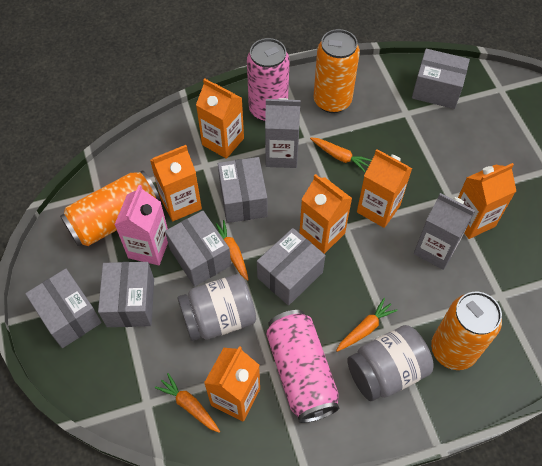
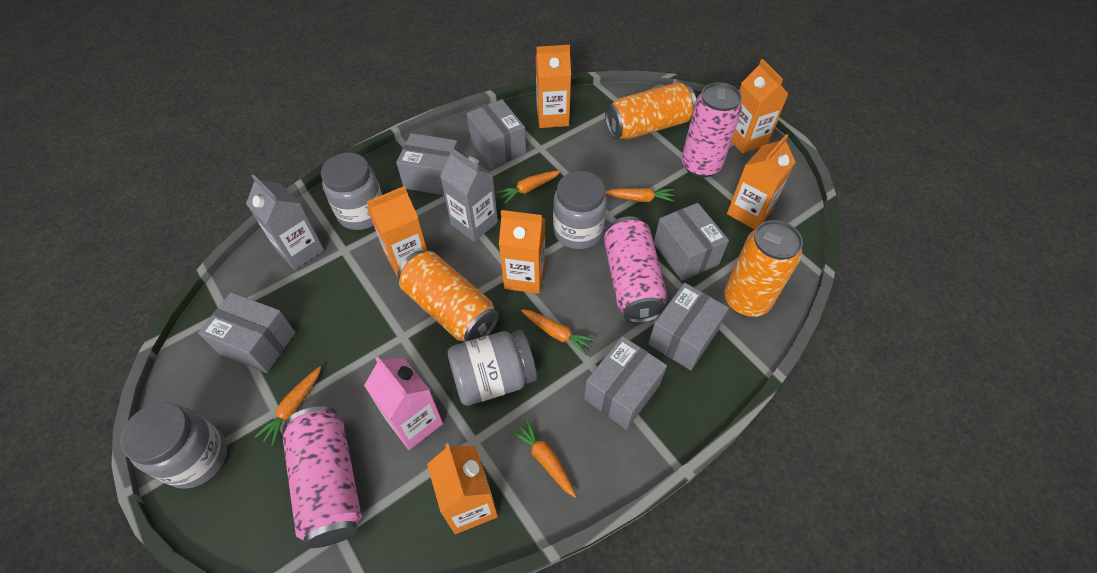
grey jar: [177,274,256,341] [347,325,434,401] = 2 -> [120,402,227,489] [321,153,382,230] [448,330,537,406] [553,171,607,249] = 4
orange carrot: [155,373,220,433] [216,220,249,281] [310,138,372,172] [336,298,397,352] = 4 -> [255,366,321,446] [497,170,561,204] [510,418,577,498] [521,309,596,355] [605,188,675,202] = 5
pink can: [247,38,290,122] [266,310,339,423] = 2 -> [283,406,362,548] [604,216,667,323] [681,82,742,178] = 3

